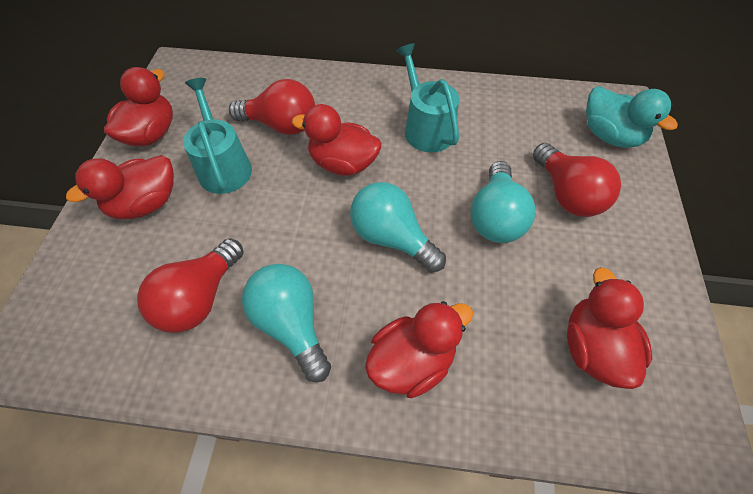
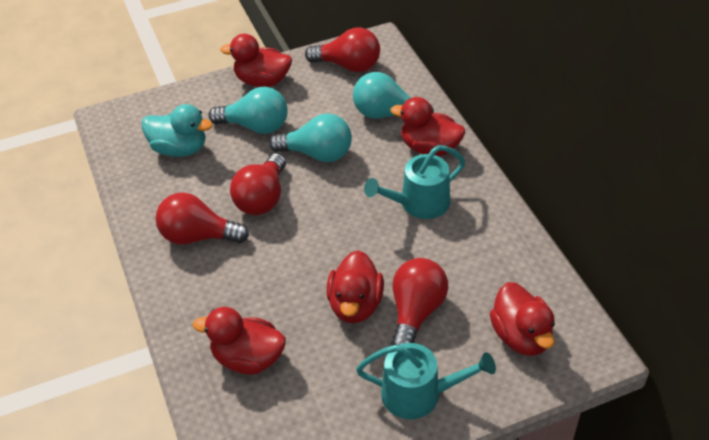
red light bulb: [137,238,244,333] [229,79,315,135] [533,143,621,217] = 3 -> [155,193,249,245] [230,153,286,215] [305,27,380,72] [391,258,448,346] = 4

